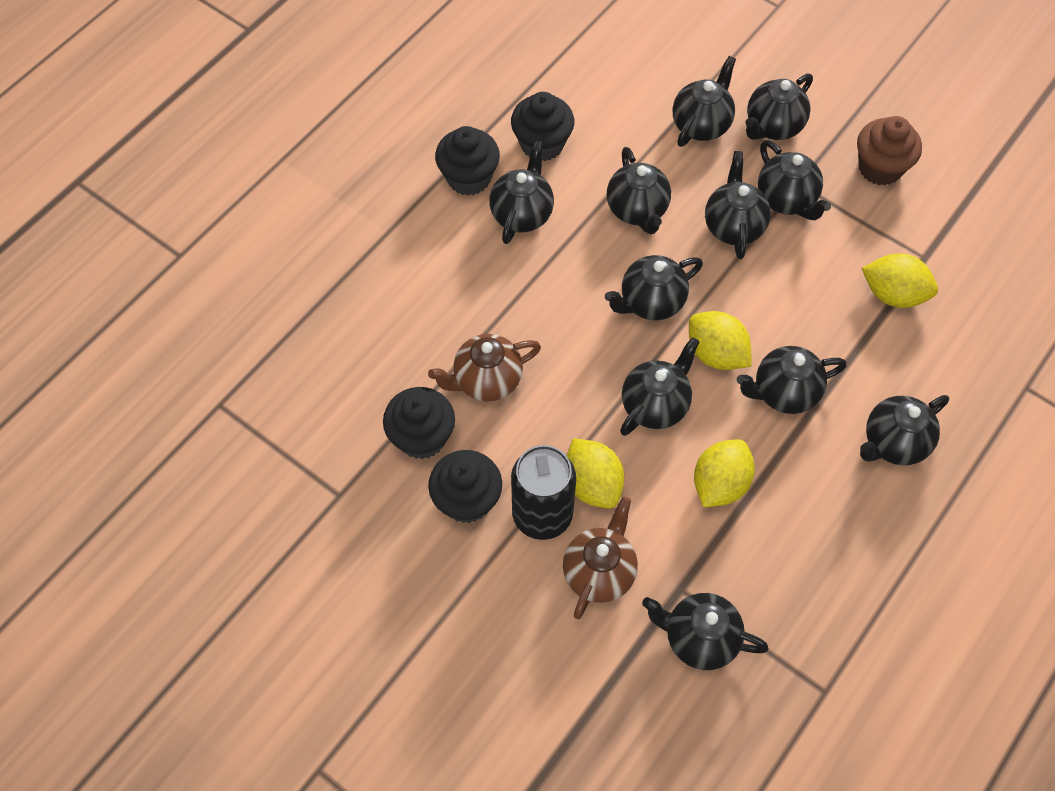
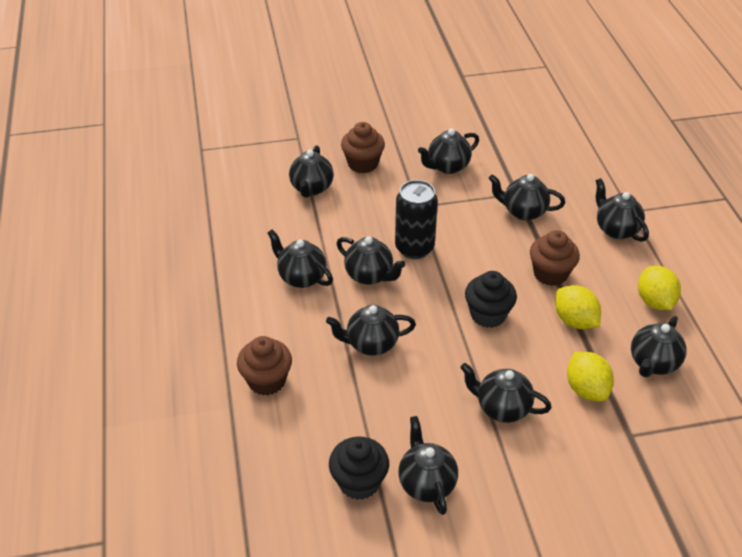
black cupcake: [383,387,455,459] [428,450,502,523] [435,126,500,196] [511,92,574,161] = 4 -> [329,437,389,500] [465,271,517,328] = 2
black teapot: [489,140,554,244] [605,255,703,320] [607,147,671,234] [620,337,700,436] [642,593,769,670] [673,56,736,147] [705,151,771,259] [737,346,847,414] [745,73,813,140] [758,140,831,220] [860,395,949,465] = 11 -> [268,230,333,288] [289,145,334,198] [326,305,416,356] [337,236,405,285] [398,416,458,515] [418,129,479,174] [460,363,552,423] [488,174,565,221] [595,178,649,242] [631,316,687,377] = 10
brown cupcake: [857,116,922,186] = 1 -> [237,336,292,395] [341,122,385,173] [530,230,580,286] = 3
brown teapot: [428,334,541,401] [563,497,638,619] = 2 -> none = 0
yellow lemon: [566,438,625,509] [689,311,752,370] [694,439,755,507] [862,253,938,308] = 4 -> [555,285,601,329] [567,352,614,401] [638,266,681,310] = 3

